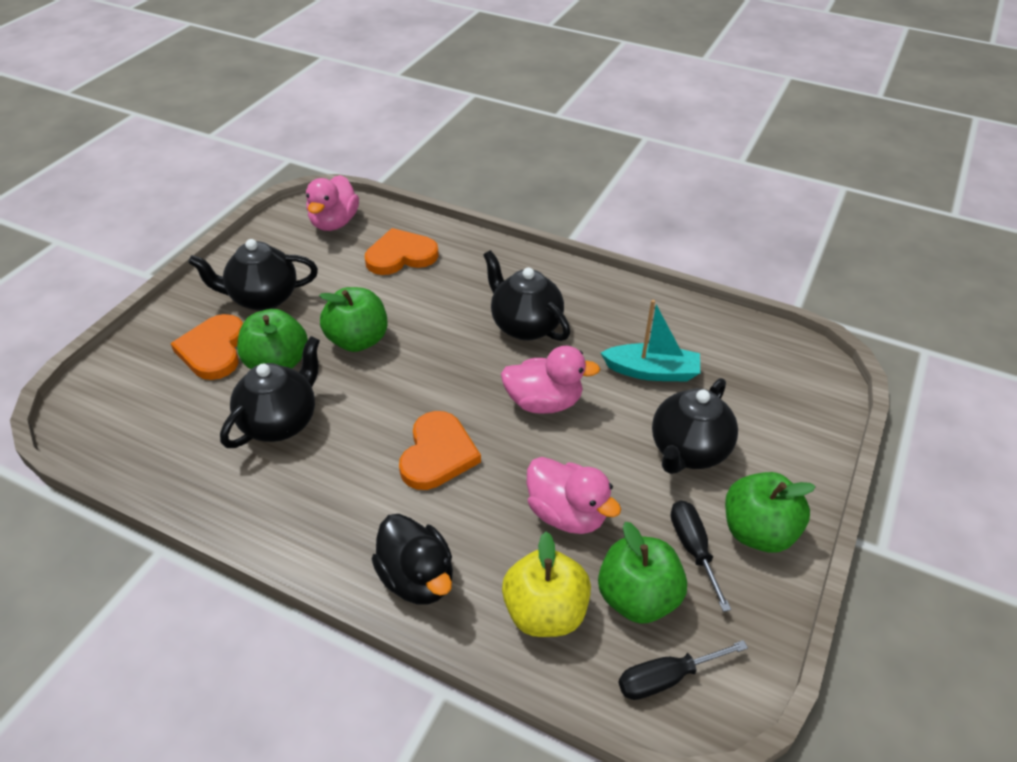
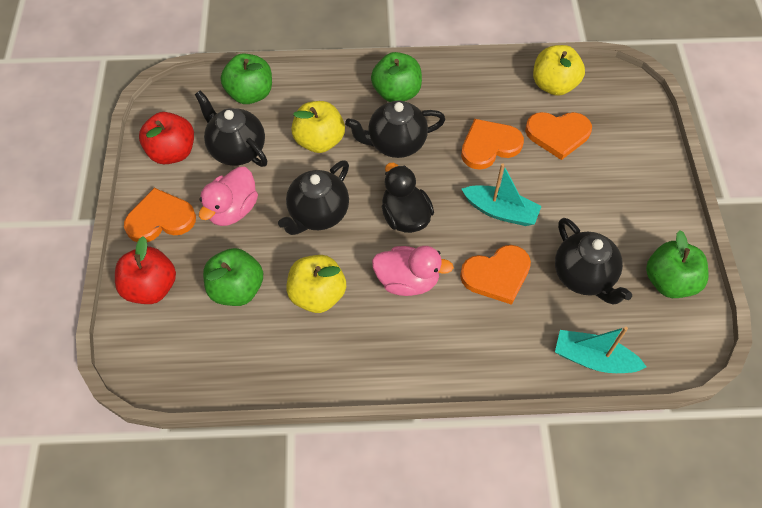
black screwdriver: [618,640,748,700] [671,501,731,612] = 2 -> none = 0
orange heart: [170,314,243,380] [365,228,439,275] [399,411,481,490] = 3 -> [124,188,196,242] [460,245,531,305] [461,119,524,170] [525,112,592,160] = 4
pink duck: [306,175,359,231] [501,346,600,414] [527,457,621,534] = 3 -> [199,167,258,226] [372,246,454,296] = 2
red apple: none = 0 -> [115,236,176,304] [139,112,194,164] = 2
turquoise boat: [601,300,700,382] = 1 -> [462,163,542,226] [555,327,646,373] = 2
yellow apple: [502,532,591,637] = 1 -> [286,255,346,313] [291,101,345,153] [533,45,585,96] = 3

